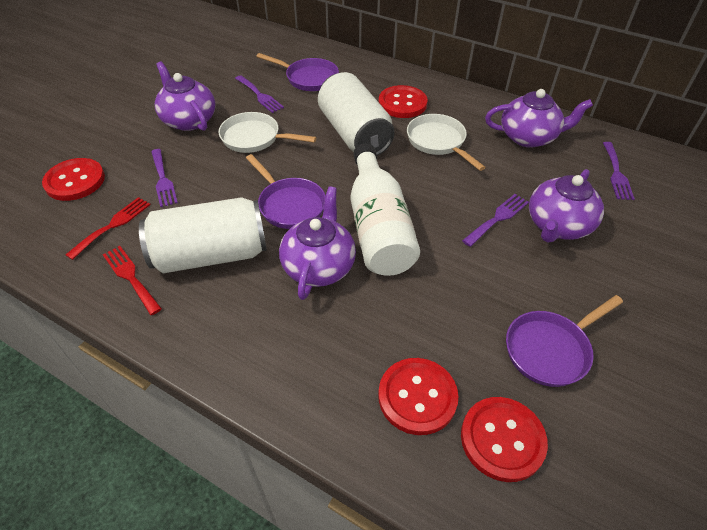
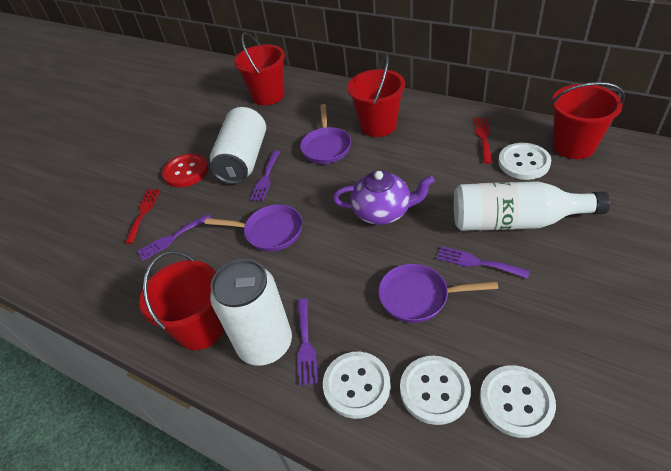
purple teapot: [155,62,216,131] [279,186,356,300] [485,89,593,148] [529,169,604,243] = 4 -> [333,171,435,225] = 1
red bucket: none = 0 -> [139,251,224,350] [234,32,285,105] [347,54,405,137] [551,82,625,159] = 4
red button: [42,158,105,201] [378,358,459,435] [379,85,428,118] [461,397,548,482] = 4 -> [162,153,208,188] = 1
white button: none = 0 -> [323,352,391,419] [400,356,471,425] [480,365,556,438] [498,143,551,180] = 4
white pan: [219,112,317,153] [407,114,486,171] = 2 -> none = 0

